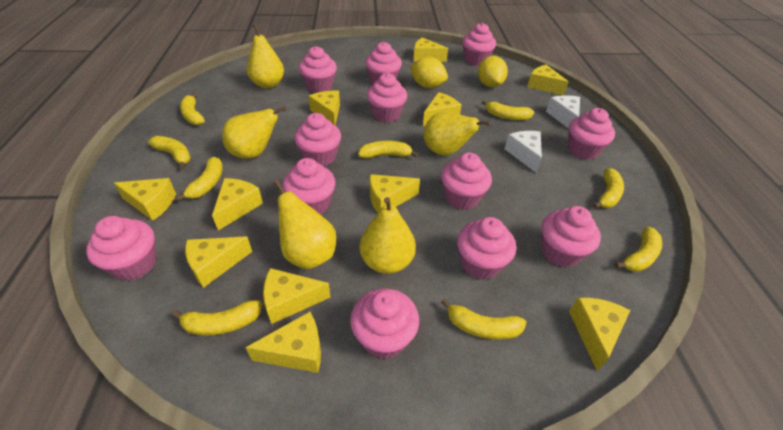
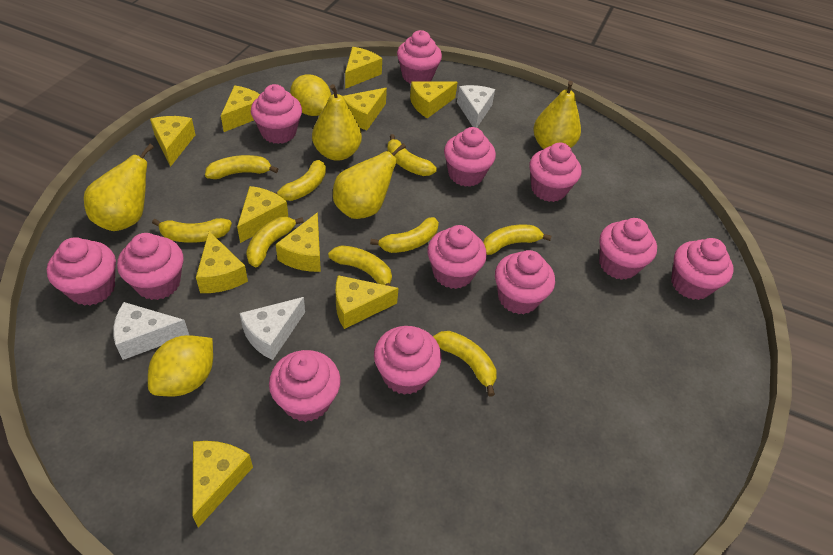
white cheese: [505,131,542,173] [546,95,580,129] = 2 -> [113,302,189,360] [240,297,305,360] [457,85,495,128] = 3
yellow cheese: [114,178,176,221] [185,236,252,288] [212,178,263,230] [245,312,321,373] [263,268,331,324] [309,91,340,125] [370,174,420,213] [413,37,448,62] [423,92,462,126] [527,65,568,96] [569,298,630,371] = 11 -> [150,116,196,167] [193,441,253,528] [196,231,248,293] [221,85,260,132] [237,186,288,243] [276,212,321,272] [336,275,399,329] [342,88,387,130] [345,47,382,89] [410,82,458,118] = 10
yellow pear: [222,106,287,159] [247,24,284,89] [273,179,336,269] [359,197,416,274] [424,112,491,156] = 5 -> [84,144,154,231] [312,84,362,161] [333,143,406,219] [533,81,581,149] = 4

